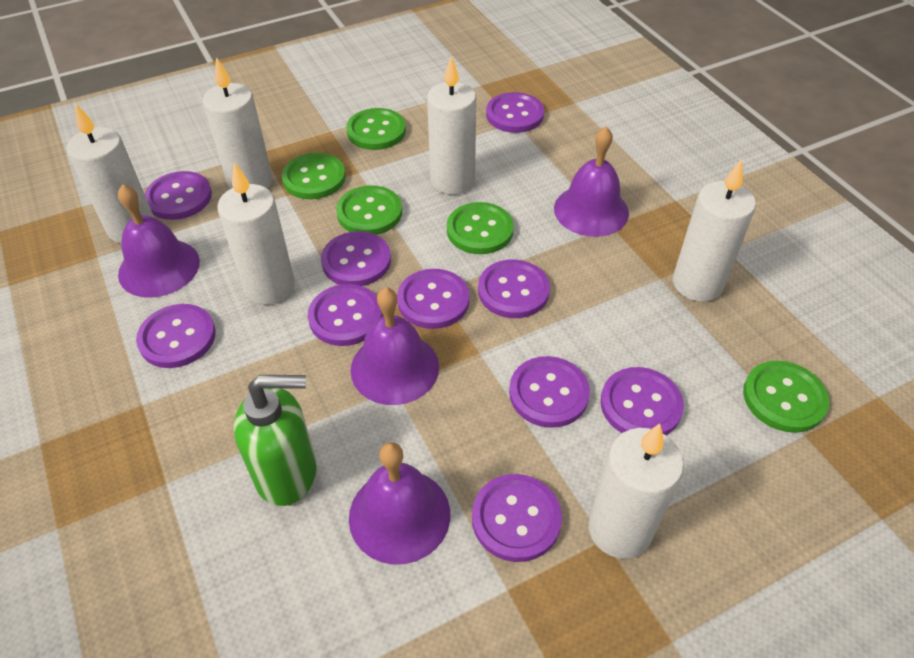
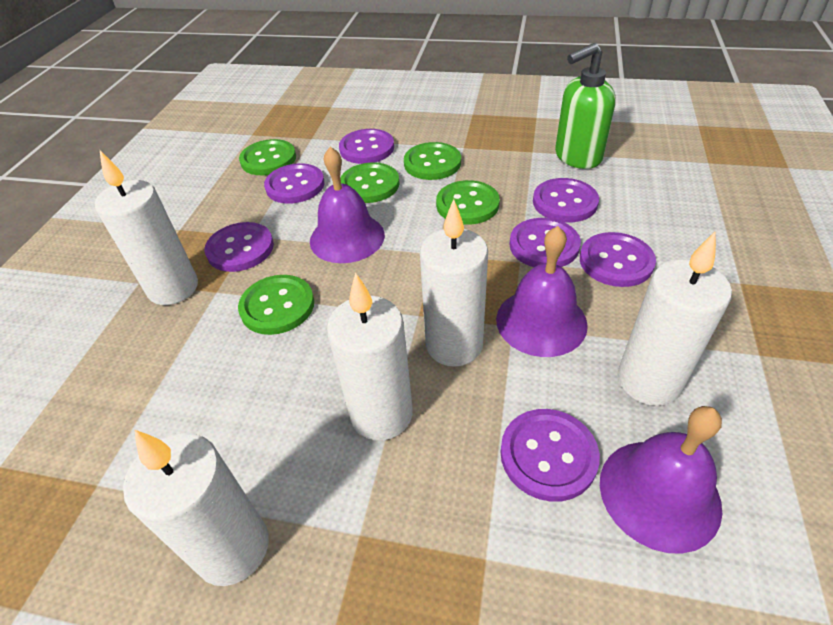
purple bell: [118,184,200,298] [349,442,450,565] [351,288,439,405] [554,127,629,237] = 4 -> [310,147,385,263] [496,226,588,357] [600,406,722,554] = 3
purple button: [136,304,216,368] [145,171,212,220] [308,284,382,346] [321,231,391,286] [397,269,470,329] [472,474,562,562] [478,259,550,318] [486,92,544,133] [509,356,590,428] [601,367,684,435] = 10 -> [204,222,274,272] [264,163,325,204] [339,129,394,164] [501,409,600,502] [509,218,581,267] [533,178,599,222] [580,232,656,287] = 7
white candle: [67,103,154,243] [203,57,272,189] [217,162,295,304] [427,56,476,194] [588,423,684,559] [673,159,756,302] = 6 -> [95,151,198,305] [123,430,269,586] [327,273,413,441] [420,199,488,367] [618,232,732,406] = 5

